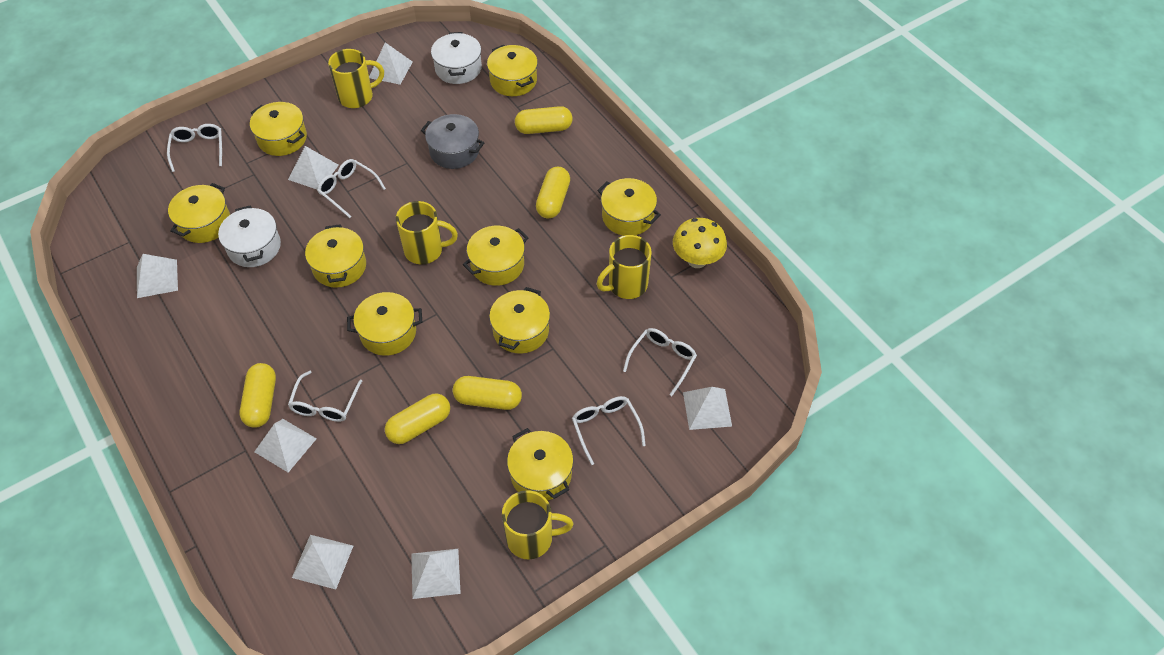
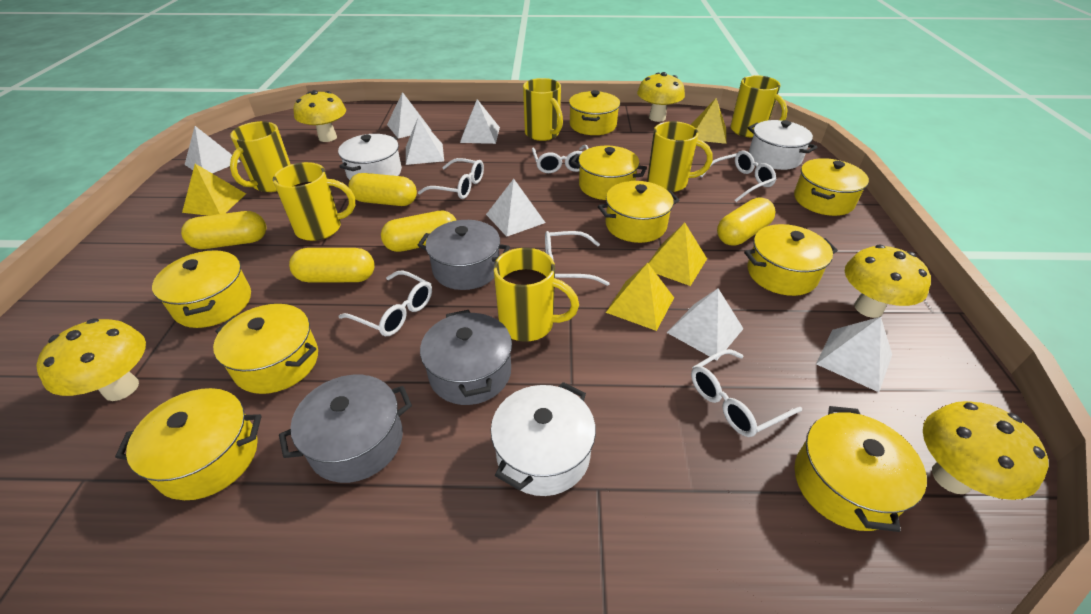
grey pot: [421,114,484,169] = 1 -> [279,375,412,483] [417,220,510,290] [420,310,512,405] = 3
white glasses: [167,124,222,172] [288,371,362,422] [317,159,386,218] [572,396,646,465] [623,328,697,396] = 5 -> [338,271,432,336] [418,158,484,199] [532,145,589,173] [545,231,610,286] [691,349,802,437] [700,151,776,202] = 6
white pot: [218,206,281,267] [431,32,482,84] = 2 -> [338,134,402,180] [491,382,596,496] [748,120,817,170] = 3
yellow mug: [328,49,384,108] [396,201,458,264] [502,490,573,559] [597,235,652,299] = 4 -> [230,121,291,192] [273,162,355,241] [494,248,579,342] [523,78,563,141] [647,121,713,192] [731,75,788,137] = 6
yellow mushroom: [673,218,727,268] = 1 -> [36,318,146,401] [294,90,346,142] [637,72,685,122] [845,245,931,318] [923,401,1049,500] = 5
yellow pyramid: none = 0 -> [182,164,246,216] [606,263,674,331] [648,223,707,286] [691,98,726,144] = 4

